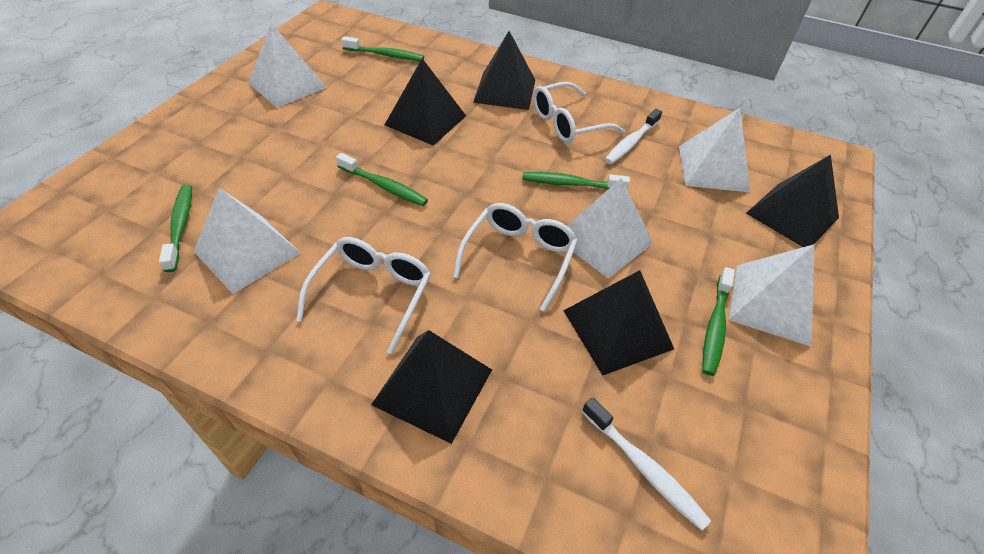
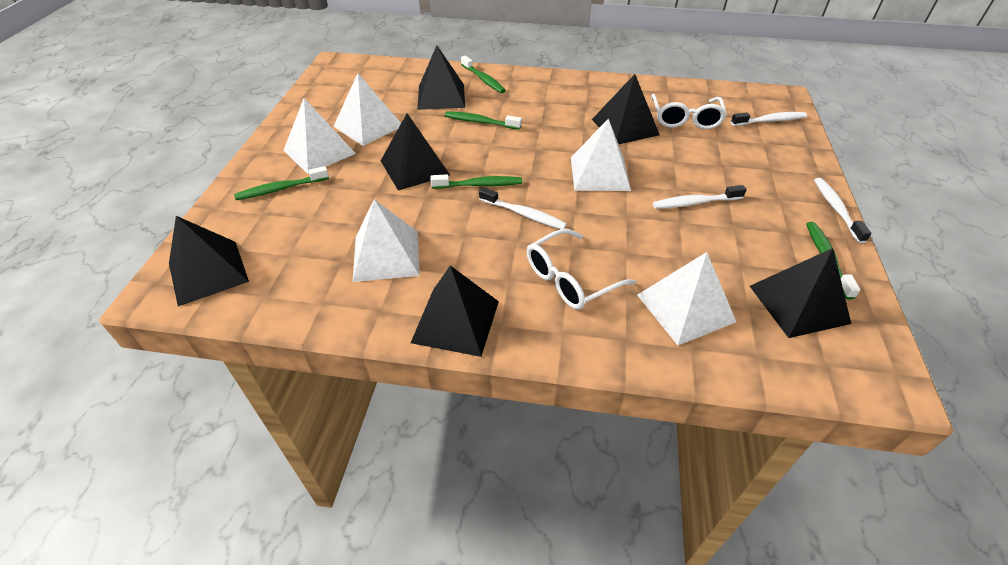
black pyramid: [371,330,492,444] [384,58,466,146] [473,31,535,110] [563,270,674,375] [746,155,839,247] = 5 -> [169,216,249,306] [381,113,450,191] [411,265,499,357] [418,46,465,110] [592,74,660,144] [750,248,851,338] = 6
white glasses: [296,237,431,354] [453,203,578,312] [533,82,625,143] = 3 -> [527,229,636,310] [651,94,727,129] = 2
white toothbrush: [582,398,711,531] [605,109,662,164] = 2 -> [479,187,567,229] [653,185,747,209] [731,112,807,126] [814,178,872,243] = 4

